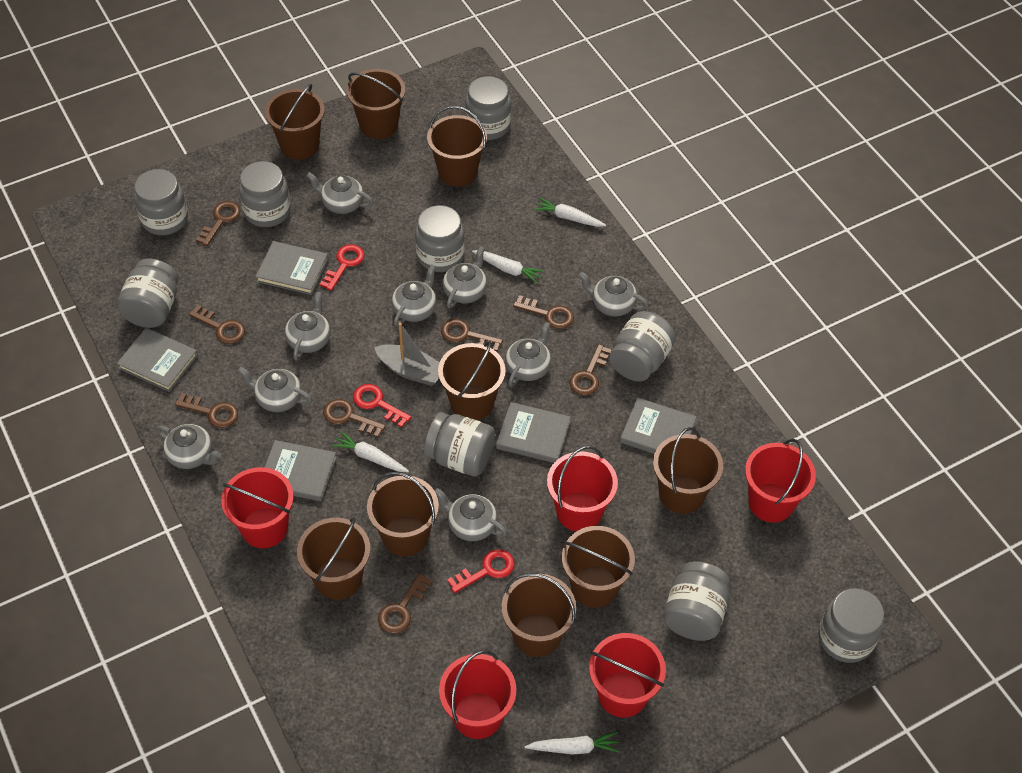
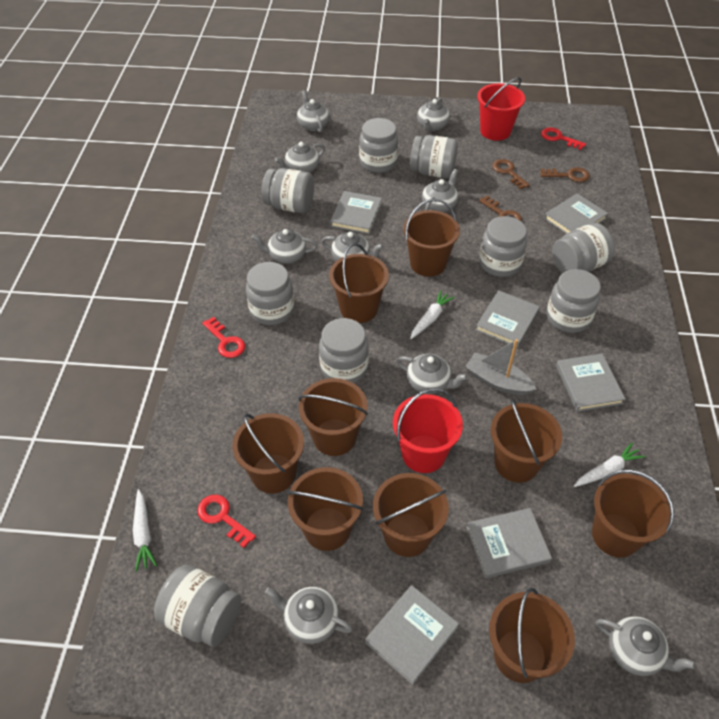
brown key: [175,393,238,428] [189,305,245,344] [196,201,240,246] [323,399,386,437] [378,573,433,634] [441,319,503,352] [513,295,574,329] [570,344,612,395] = 8 -> [479,195,522,221] [492,159,530,189] [541,167,590,182] = 3
grey book: [117,328,198,392] [256,241,328,295] [264,440,337,501] [496,402,571,463] [620,398,697,454] = 5 -> [330,191,382,234] [365,585,459,685] [466,508,552,578] [476,290,540,348] [544,193,608,234] [556,353,626,412] = 6
red bucket: [221,467,294,548] [439,650,516,739] [547,446,618,531] [589,633,666,718] [745,439,816,523] = 5 -> [393,388,463,473] [477,77,525,141] = 2
white carrot: [331,431,409,472] [472,250,545,284] [525,731,620,754] [533,197,606,227] = 4 -> [133,489,157,572] [410,290,455,339] [574,443,645,487] = 3

